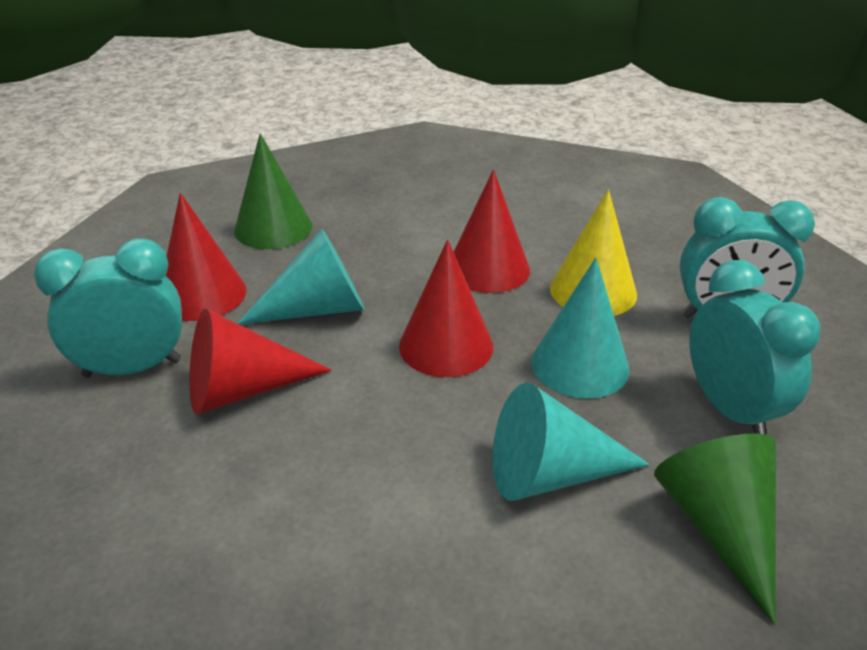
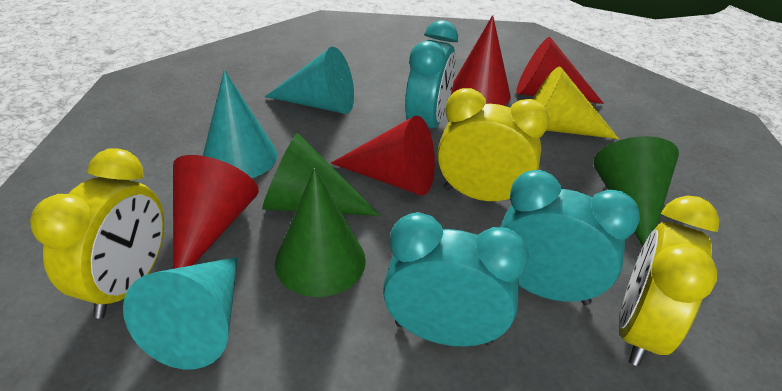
green cone: [234,133,312,249] [654,433,776,625] = 2 -> [262,133,381,216] [275,168,366,297] [593,136,679,246] = 3
yellow clock: none = 0 -> [30,149,164,318] [438,88,549,201] [619,195,720,366] = 3

